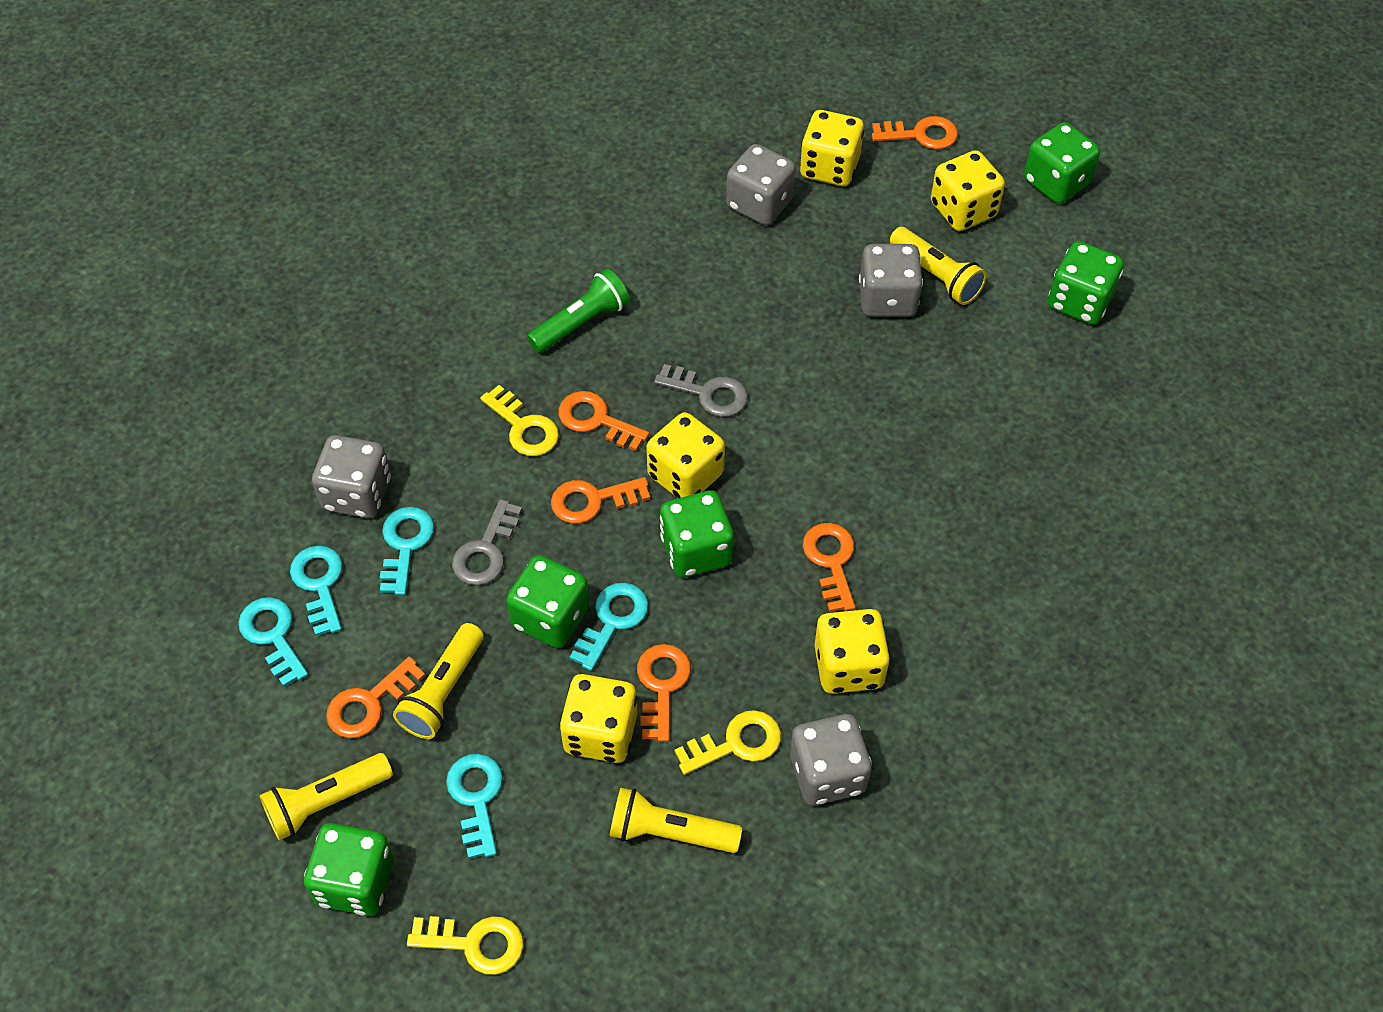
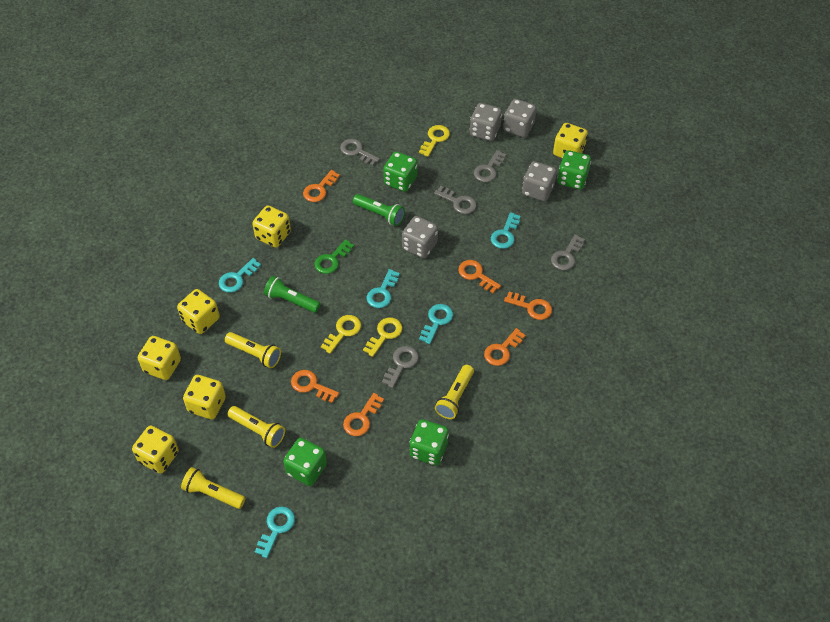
green dice: [304,823,394,916] [506,555,590,648] [660,490,734,577] [1024,122,1100,204] [1048,241,1124,325] = 5 -> [283,438,327,486] [383,152,418,192] [410,419,449,466] [557,150,591,189] = 4
green flashlight: [527,269,630,353] = 1 -> [264,276,320,313] [353,194,405,226] = 2
green key: none = 0 -> [314,239,354,274] = 1
grey key: [452,499,522,585] [654,364,748,417] = 2 -> [340,139,380,166] [382,346,419,388] [434,186,477,214] [474,150,506,182] [551,235,585,270] = 5
yellow dice: [560,674,637,763] [646,412,725,498] [800,110,864,186] [814,609,890,694] [931,150,1005,231] = 5 -> [132,426,179,473] [138,336,181,380] [177,289,220,334] [183,375,226,419] [252,206,291,248] [553,123,588,158] = 6

